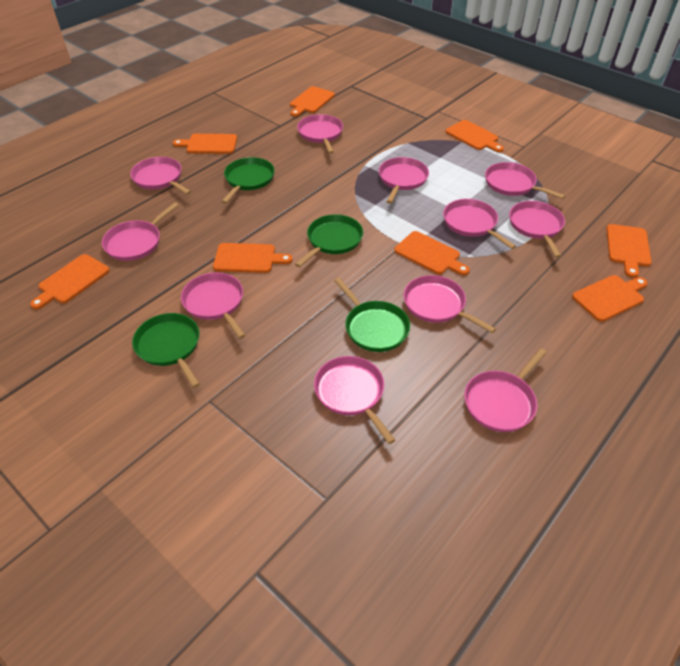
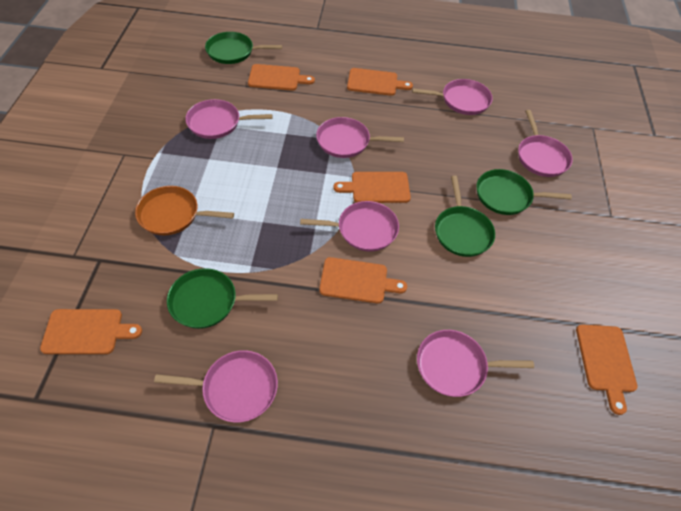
orange cutting board: [30,254,110,309] [173,134,237,154] [213,243,293,273] [290,86,335,117] [394,231,470,275] [446,120,504,152] [572,275,648,322] [606,224,652,278] = 8 -> [40,309,142,354] [248,64,315,91] [319,257,407,304] [333,172,411,203] [347,68,413,96] [576,324,638,415] = 6
orange pan: none = 0 -> [135,186,234,235] = 1
pink pan: [102,202,179,261] [130,157,191,195] [181,272,246,339] [297,114,343,154] [314,356,395,444] [379,157,429,204] [403,275,496,333] [443,199,516,249] [464,348,547,432] [485,162,565,199] [509,201,565,258] = 11 -> [154,350,278,423] [185,99,273,139] [300,201,399,252] [316,117,404,158] [412,79,493,115] [417,330,534,397] [518,110,573,177] = 7

